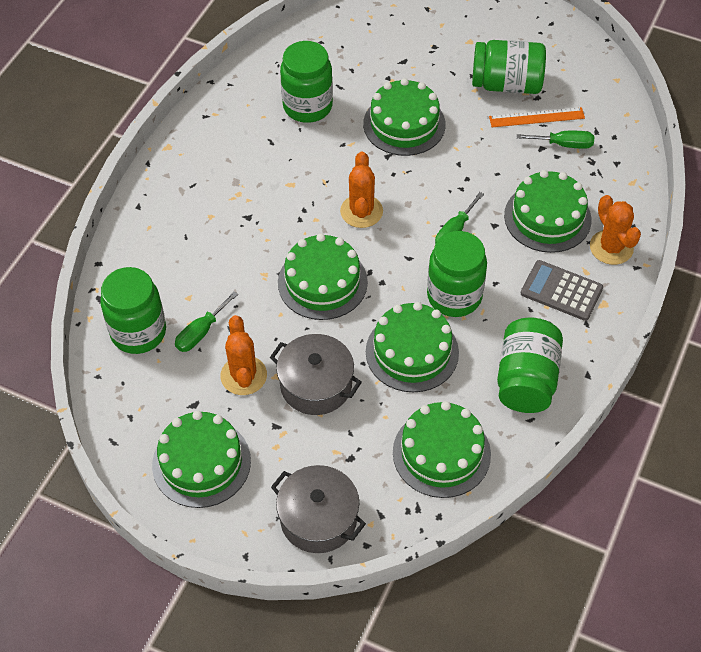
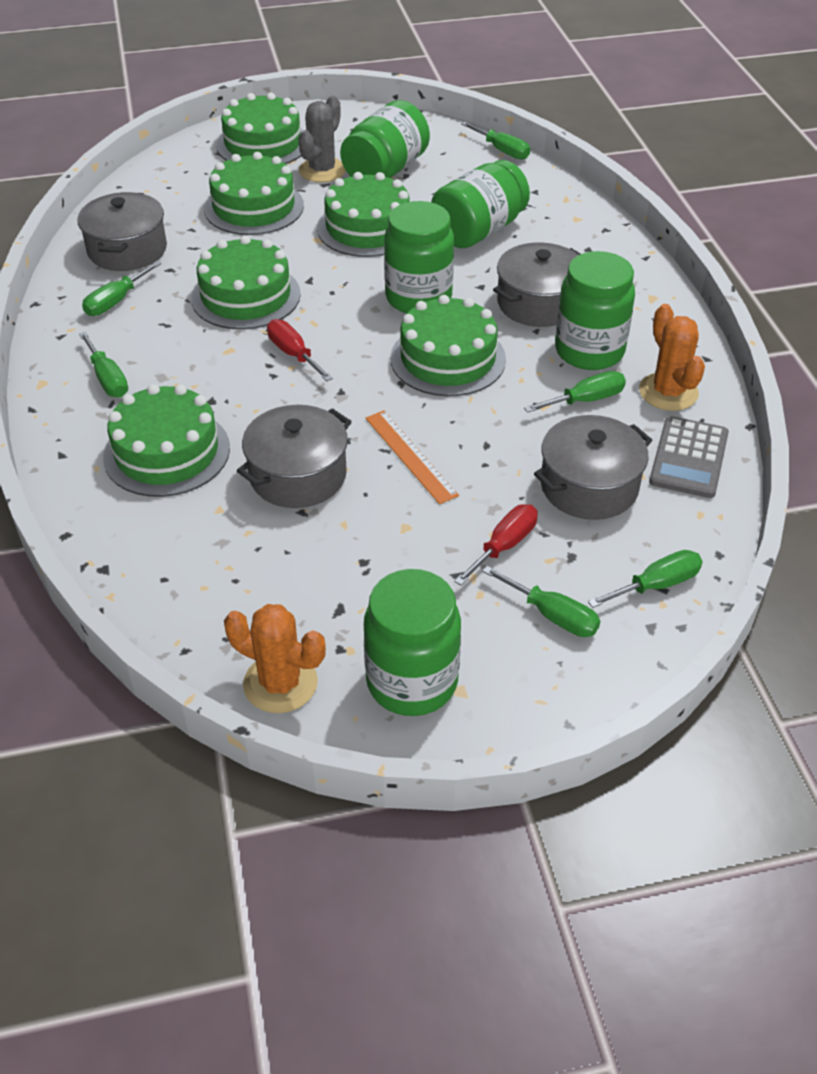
green screwdriver: [175,291,238,352] [435,192,484,244] [516,131,594,149] = 3 -> [79,331,128,397] [82,261,161,316] [461,122,530,160] [482,566,600,637] [524,371,626,413] [588,550,703,608] = 6
grey cactus: none = 0 -> [299,96,346,182] = 1
grey pot: [270,334,362,415] [271,465,366,553] = 2 -> [77,192,167,271] [237,405,352,508] [493,242,581,327] [534,415,652,520] = 4
orange cactus: [220,315,267,395] [340,152,383,228] [590,195,641,265] = 3 -> [224,604,326,713] [639,304,705,411] = 2
red screwdriver: none = 0 -> [267,319,333,381] [454,504,538,586] = 2

